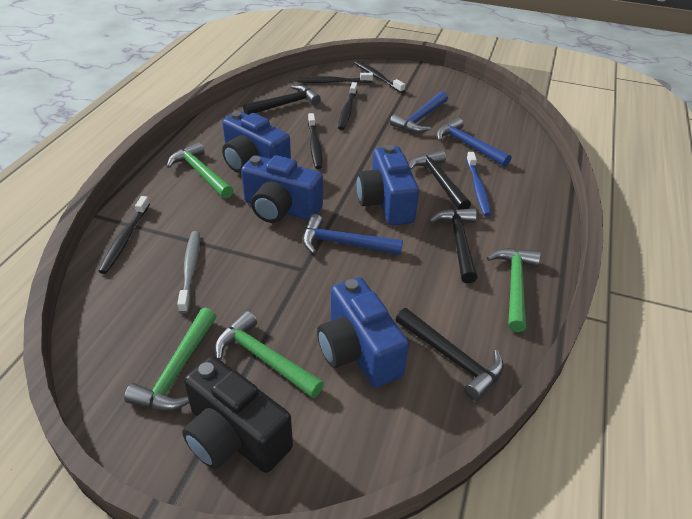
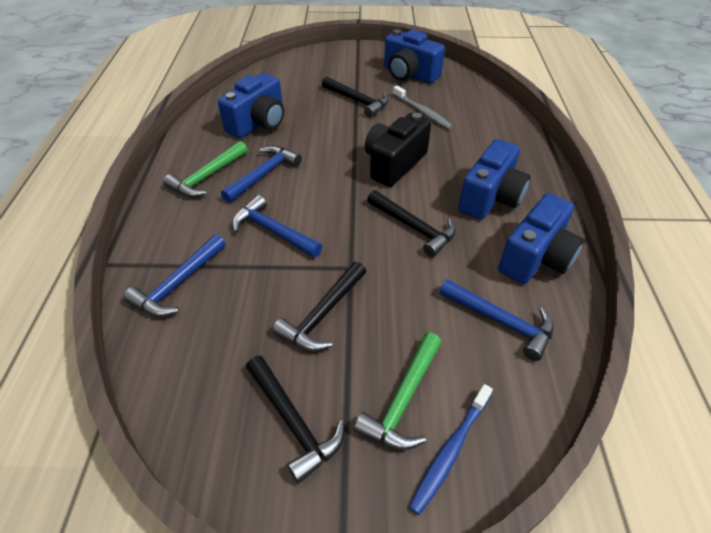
black toothbrush: [98,196,150,274] [297,73,373,83] [308,113,322,169] [338,82,357,130] [354,60,405,93] = 5 -> none = 0
blue hammer: [302,214,403,255] [390,91,448,133] [436,118,511,167] = 3 -> [123,234,226,317] [221,146,302,203] [232,195,322,258] [439,279,554,361] = 4
green hammer: [124,308,216,411] [167,142,233,198] [215,311,324,398] [487,248,540,332] = 4 -> [163,141,248,197] [354,333,442,450] = 2

